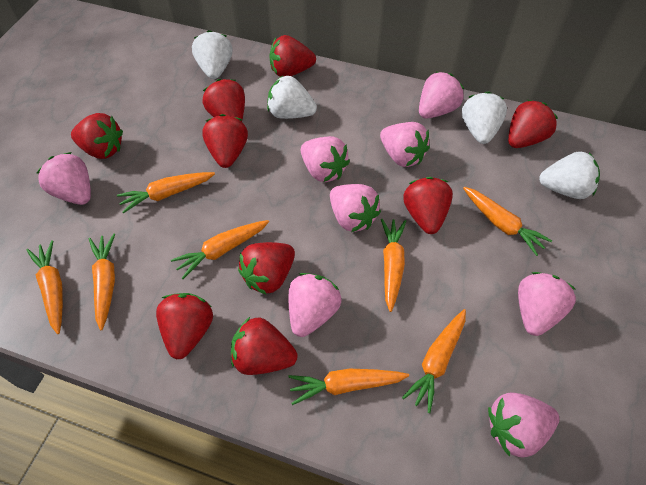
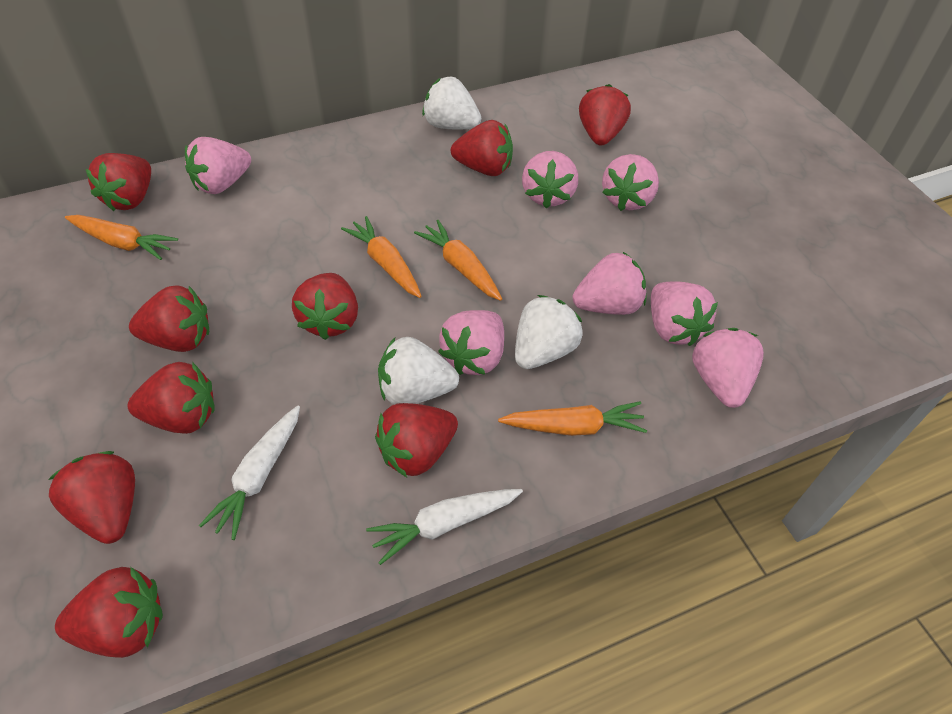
orange carrot: [26,240,63,334] [89,234,115,330] [117,172,215,213] [171,220,269,279] [288,369,409,405] [381,219,406,312] [402,309,466,413] [463,187,552,256] = 8 -> [65,215,178,260] [341,216,422,298] [414,220,502,301] [498,401,647,436] = 4
pink strawberry: [37,152,91,205] [289,273,341,337] [301,136,350,182] [330,184,381,232] [380,122,430,167] [419,72,464,119] [488,392,559,458] [518,272,576,336] = 8 -> [185,137,251,194] [438,310,504,375] [522,151,578,208] [573,252,646,315] [602,154,659,211] [651,281,718,346] [692,328,764,408] = 7
white carrot: none = 0 -> [199,405,300,540] [366,489,523,565] = 2
white strawberry: [192,30,232,79] [267,75,317,119] [462,91,507,144] [539,151,600,199] = 4 -> [378,337,459,405] [422,77,481,129] [515,295,582,369] = 3

